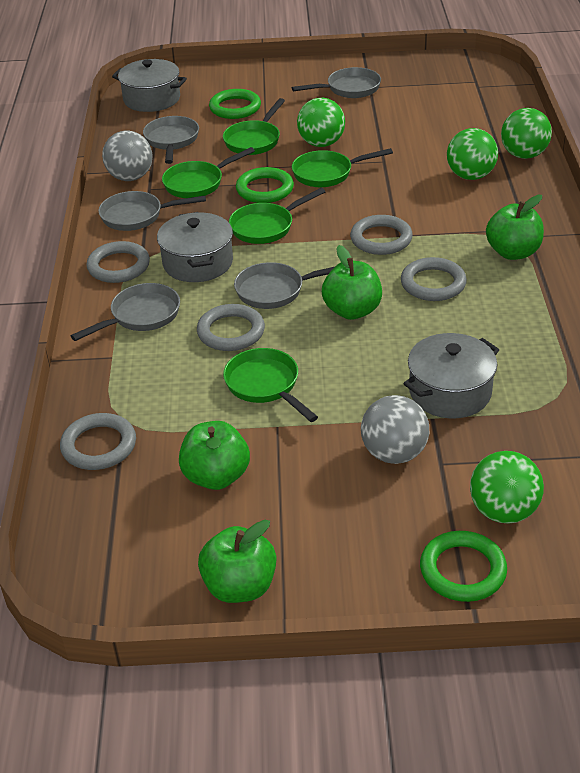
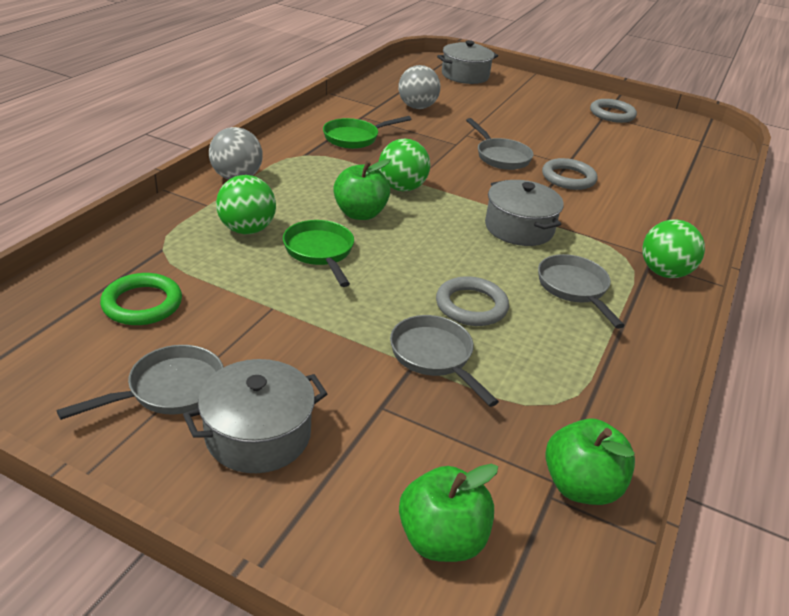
green apple: [179,421,250,490] [198,520,276,603] [322,245,382,320] [486,195,544,260] = 4 -> [333,159,391,220] [399,464,498,562] [545,418,635,505] = 3
green ball: [297,98,345,147] [447,128,498,180] [470,451,544,524] [501,108,552,159] = 4 -> [216,175,276,234] [379,138,430,191] [642,219,705,278] = 3
green pan: [162,147,255,198] [223,98,285,155] [223,348,318,422] [229,188,325,244] [292,148,393,187] = 5 -> [283,220,354,287] [323,116,411,149] = 2
green ring: [209,89,261,119] [236,167,294,203] [420,531,507,602] = 3 -> [100,273,182,325] = 1
grey pan: [71,283,180,341] [98,191,206,231] [143,116,199,164] [234,262,334,309] [292,67,381,98] = 5 -> [57,345,224,420] [390,315,499,407] [466,118,533,170] [538,254,625,329] = 4
grey ring: [60,413,136,470] [87,241,150,283] [197,304,265,351] [350,215,413,255] [401,257,467,301] = 5 -> [436,276,509,326] [542,158,598,190] [590,99,637,123] = 3

